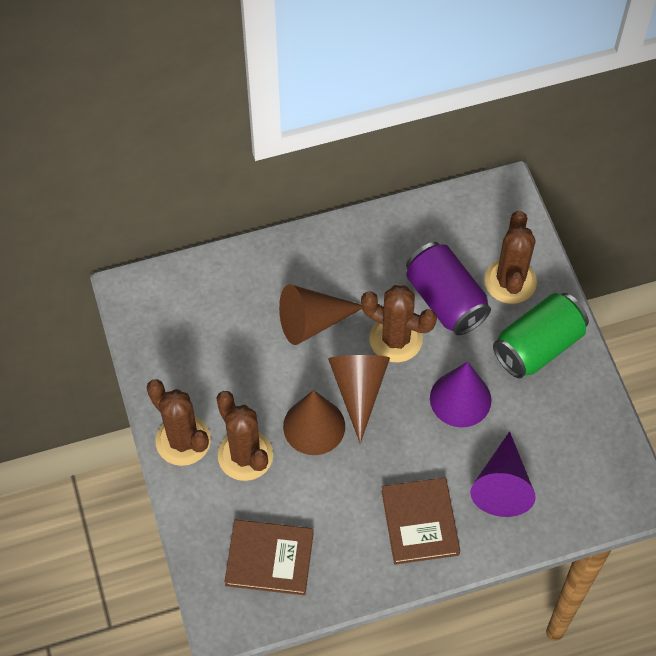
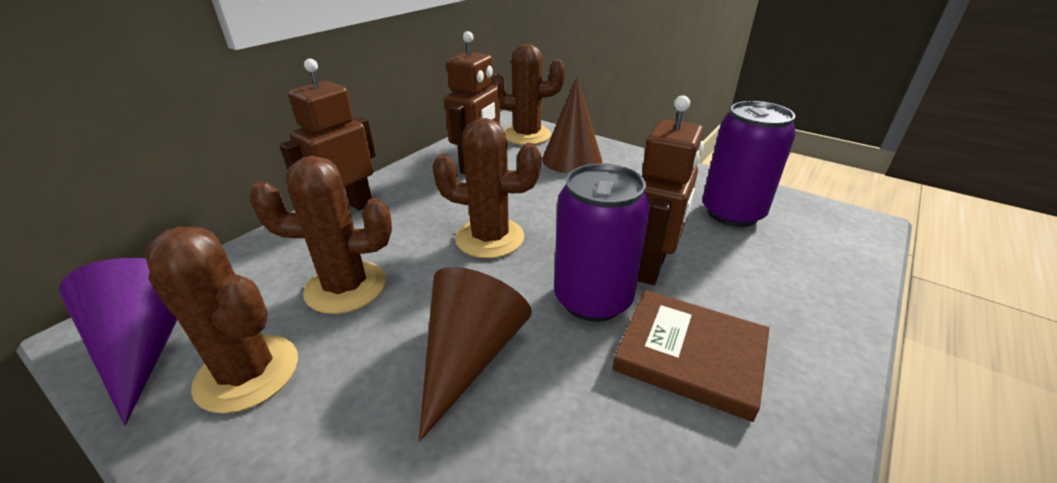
brown book: [224,520,314,595] [381,478,460,565] = 2 -> [613,290,770,422] = 1
brown cone: [279,284,362,345] [283,390,345,455] [328,355,390,444] = 3 -> [419,267,532,442] [542,77,602,174] = 2
brown robot: none = 0 -> [280,59,376,210] [444,31,500,174] [638,95,704,285] = 3
green can: [493,293,589,379] = 1 -> none = 0
purple can: [406,242,491,335] = 1 -> [554,163,650,322] [702,101,796,227] = 2
purple cone: [430,362,491,428] [470,432,536,517] = 2 -> [59,258,177,425] = 1

